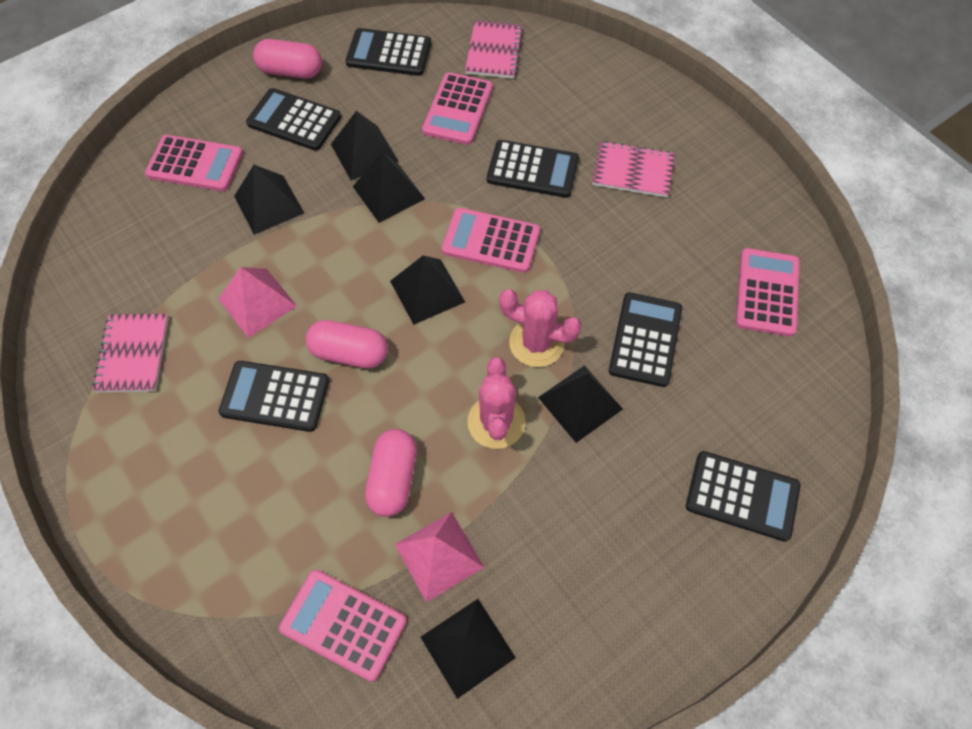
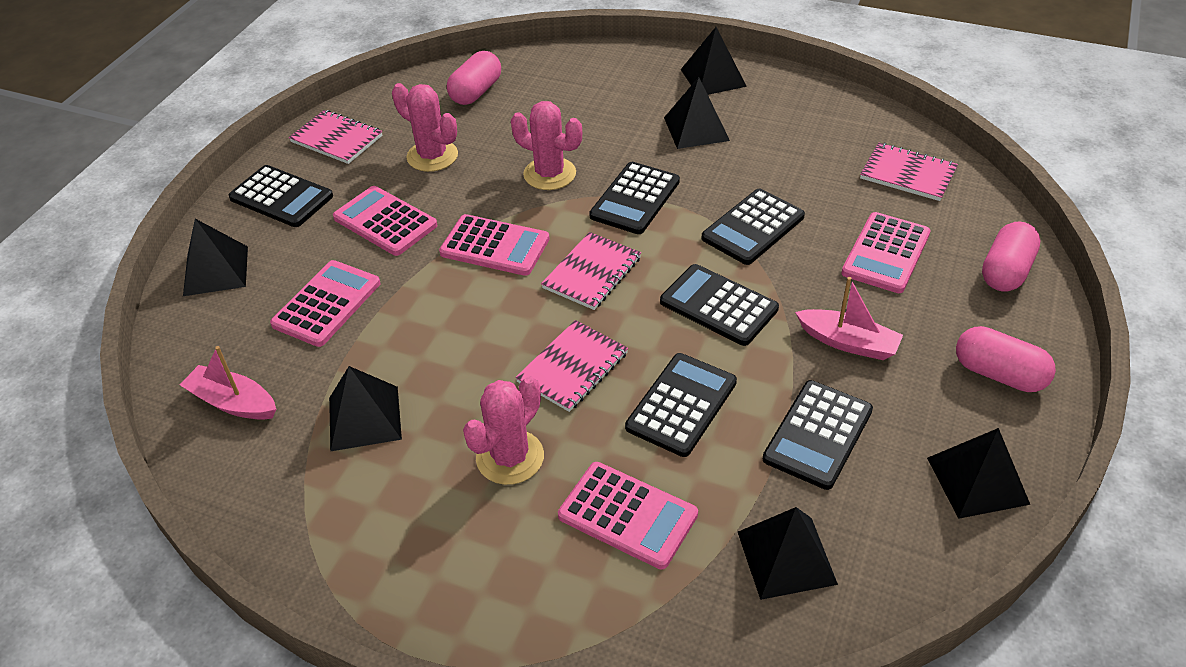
pink boat: none = 0 -> [180,346,276,420] [795,277,903,360] = 2
pink cactus: [467,357,526,449] [499,289,582,367] = 2 -> [392,83,458,172] [463,377,544,485] [511,101,582,190] = 3
pink notebook: [92,314,169,392] [465,21,523,79] [592,141,675,198] = 3 -> [289,110,382,164] [515,320,628,412] [541,232,641,310] [860,143,958,201] = 4
pink pyramid: [218,267,297,338] [395,512,484,602] = 2 -> none = 0

